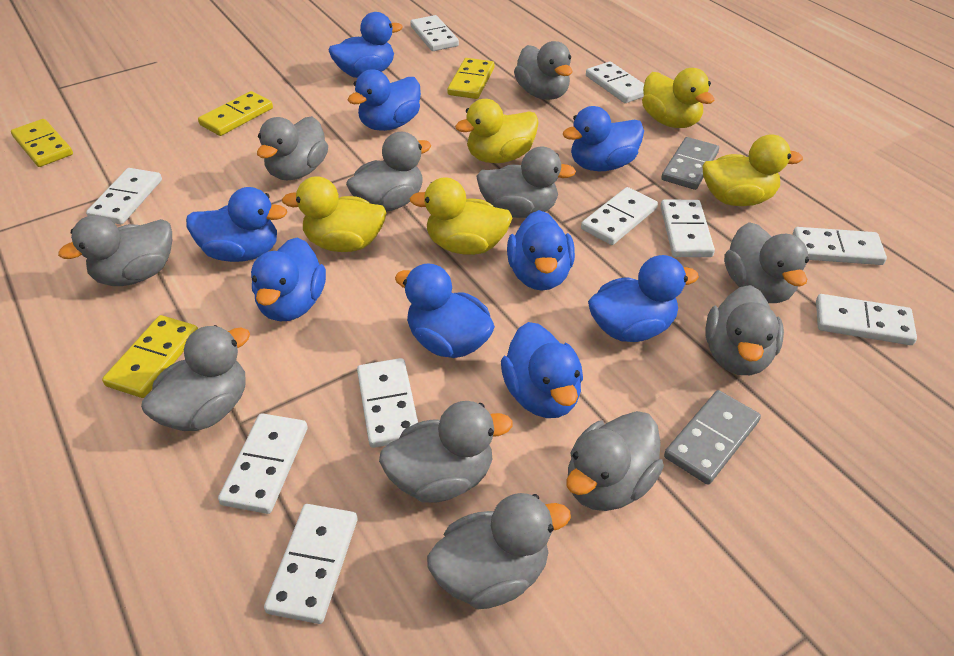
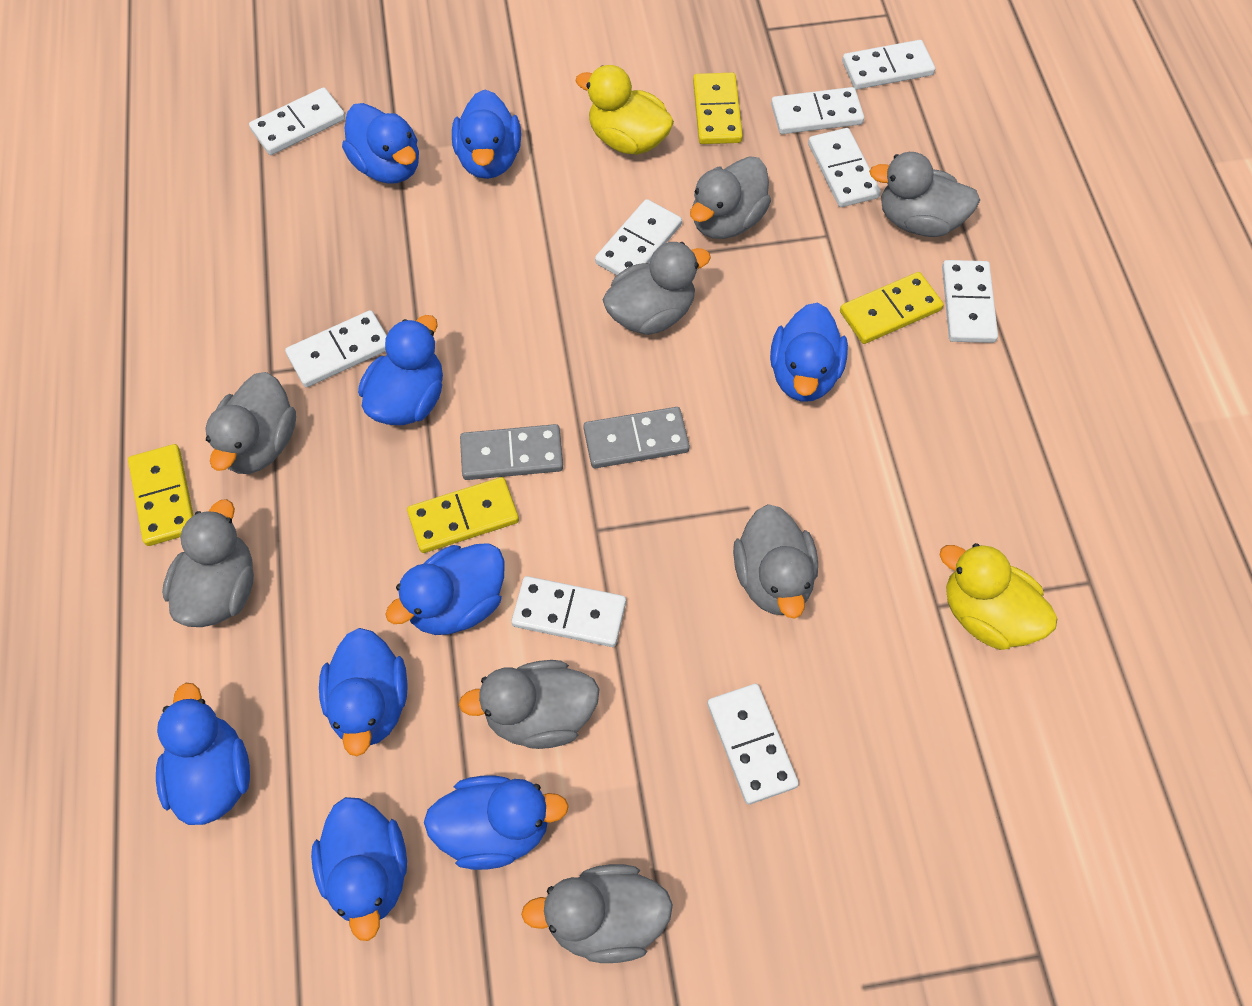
grey duck: [58,215,172,286] [141,325,250,431] [257,116,328,181] [346,132,431,211] [379,401,513,503] [427,493,571,609] [476,147,576,218] [514,41,573,100] [567,411,664,511] [705,285,784,375] [724,222,809,303] = 11 -> [162,499,254,627] [205,372,296,474] [459,660,600,749] [521,864,673,963] [602,242,711,335] [690,156,771,239] [733,504,818,619] [869,152,980,237] = 8
white domino: [86,168,162,224] [218,413,308,514] [264,504,357,624] [357,358,418,448] [410,15,459,51] [581,187,658,245] [586,62,644,103] [661,200,715,257] [793,227,887,265] [816,294,917,345] = 10 -> [249,87,346,155] [285,310,387,387] [512,576,626,647] [595,199,682,275] [707,684,799,805] [771,87,864,134] [808,128,881,207] [842,40,935,90] [942,260,998,343] = 9
yellow duck: [282,176,386,252] [409,177,512,255] [455,99,539,163] [642,68,714,128] [703,134,803,206] = 5 -> [575,65,674,155] [940,543,1057,650] = 2

